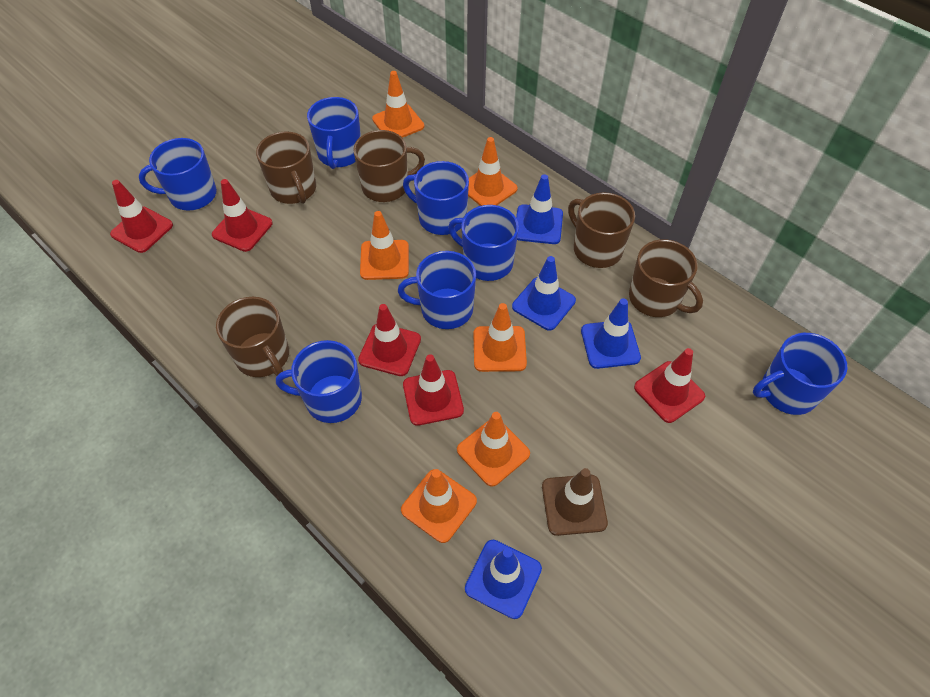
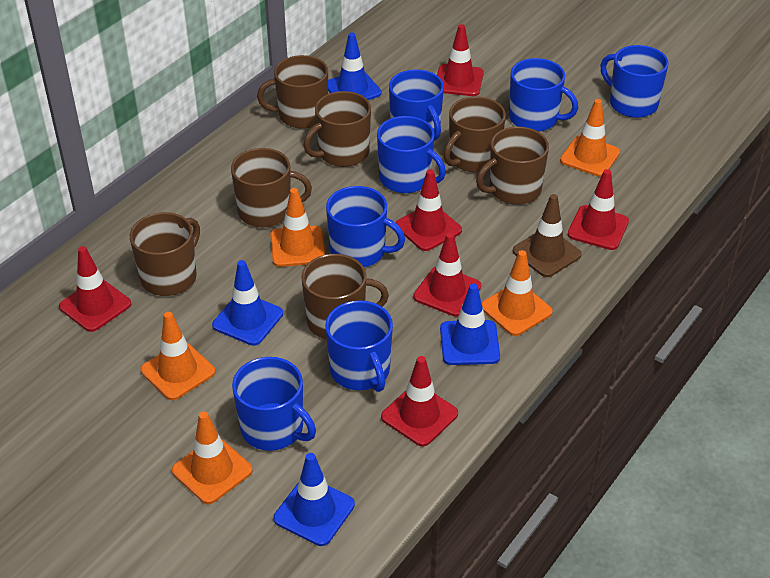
brown mug: [216,297,289,377] [256,131,316,204] [353,130,425,202] [568,192,635,268] [629,239,703,317] = 5 -> [130,212,200,296] [231,148,312,227] [257,55,328,129] [301,254,389,339] [304,91,371,167] [444,96,506,173] [476,127,549,205] = 7
orange traffic cone: [360,211,409,280] [372,71,424,138] [401,469,477,543] [457,412,530,487] [468,137,518,206] [473,303,527,372] = 6 -> [140,312,215,400] [172,411,253,504] [270,188,326,267] [481,250,553,336] [560,99,620,177] = 5
red traffic cone: [110,180,173,253] [212,179,273,252] [358,304,421,376] [403,354,464,426] [634,348,705,423] = 5 -> [59,246,131,332] [381,356,458,446] [395,169,462,251] [413,232,481,317] [437,24,484,96] [568,169,629,250] = 6

